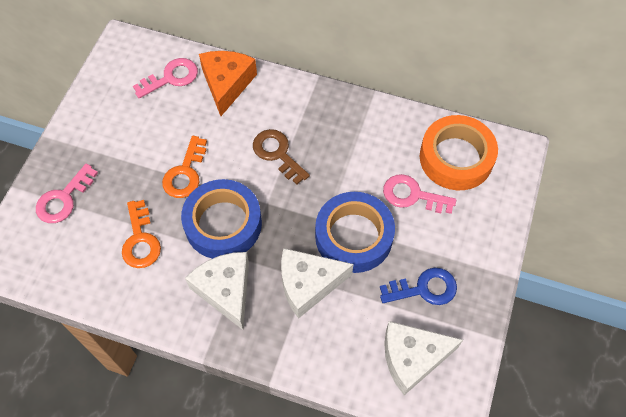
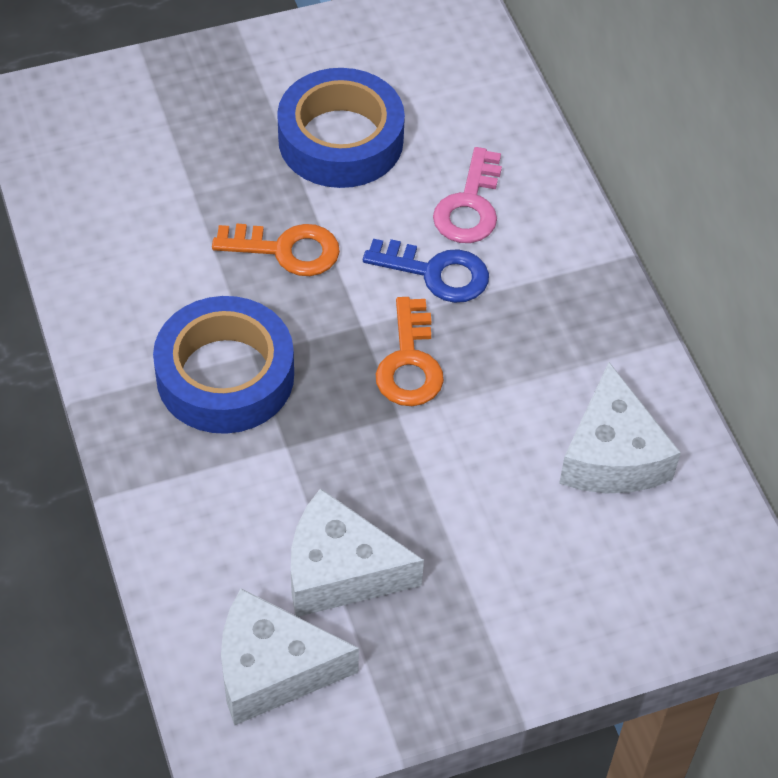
brown key: [253,129,310,185] = 1 -> none = 0
orange cheese: [199,51,257,116] = 1 -> none = 0
orange tape: [420,115,498,190] = 1 -> none = 0
pink key: [36,163,98,223] [133,58,198,98] [383,174,456,214] = 3 -> [433,147,502,243] = 1

